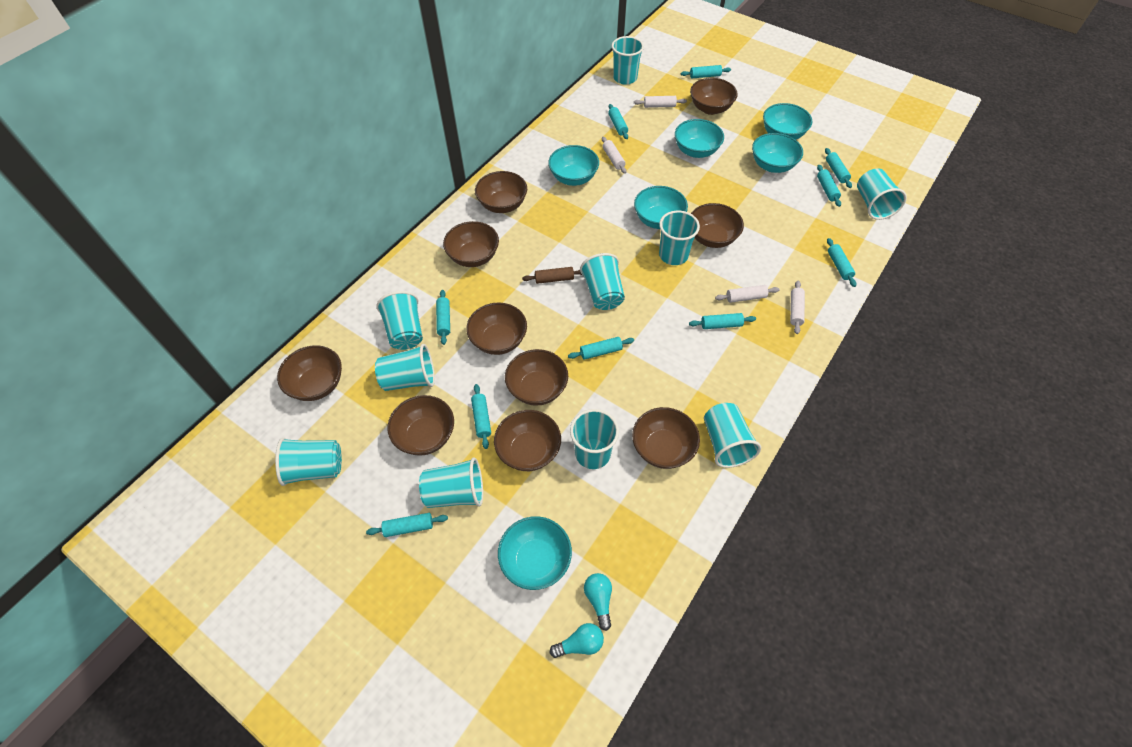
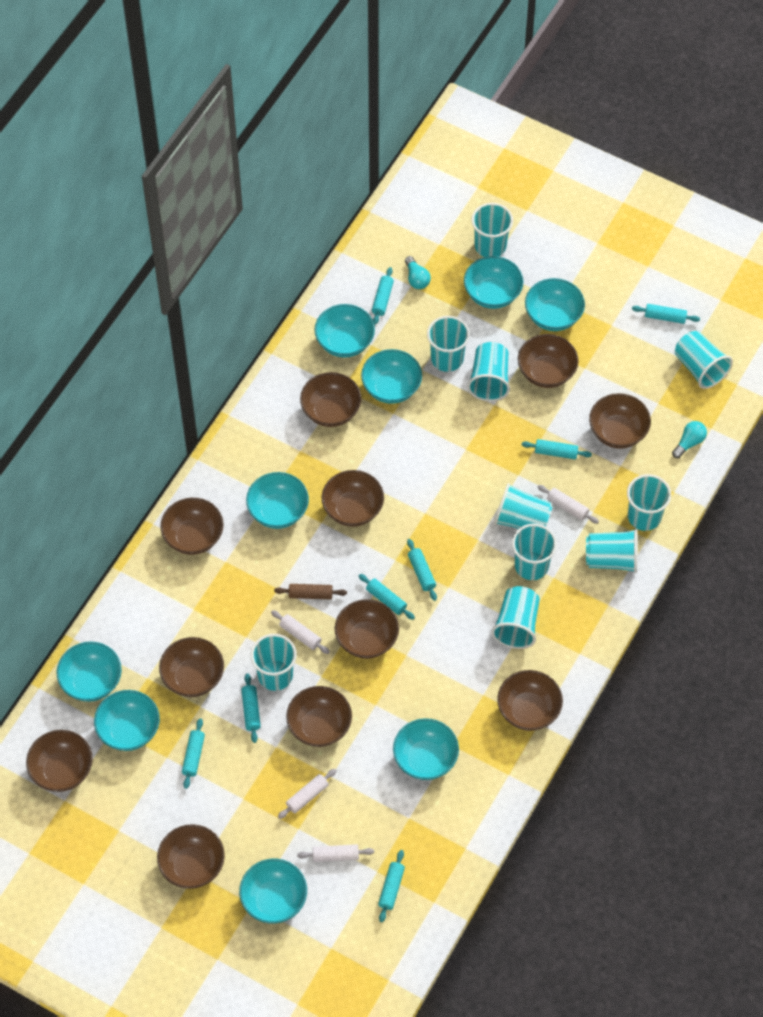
brown bowl: [277,345,342,401] [388,395,454,456] [443,221,499,267] [466,302,527,355] [475,171,527,213] [494,410,561,471] [505,349,568,406] [632,407,700,469] [690,78,738,115] [691,203,744,248] = 10 -> [26,730,93,792] [157,824,225,889] [159,637,224,697] [160,498,224,555] [286,686,352,747] [300,372,361,427] [322,470,384,527] [335,599,399,659] [497,670,563,731] [518,334,579,388] [589,393,651,449] = 11
turquoise bowl: [498,516,572,590] [548,145,599,186] [634,186,688,229] [675,119,724,158] [752,133,803,173] [763,103,812,140] = 6 -> [56,641,122,702] [94,690,160,751] [239,859,307,924] [246,472,309,529] [315,304,375,358] [361,349,422,404] [393,718,459,780] [464,256,523,309] [525,278,585,331] = 9
turquoise rolling pin: [366,513,448,537] [436,290,450,345] [471,384,491,449] [568,337,634,360] [608,104,628,139] [681,65,731,78] [689,313,756,329] [817,165,841,207] [825,148,852,188] [827,238,856,287] = 10 -> [182,718,205,789] [242,674,261,743] [359,574,415,620] [372,267,394,325] [378,850,405,922] [407,539,437,601] [522,439,592,459] [632,304,700,324] = 8

